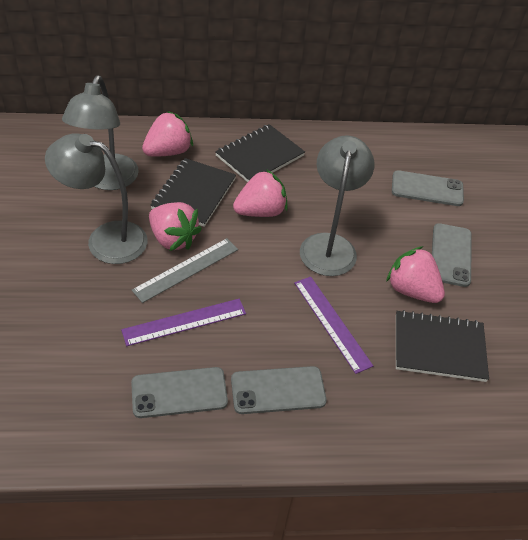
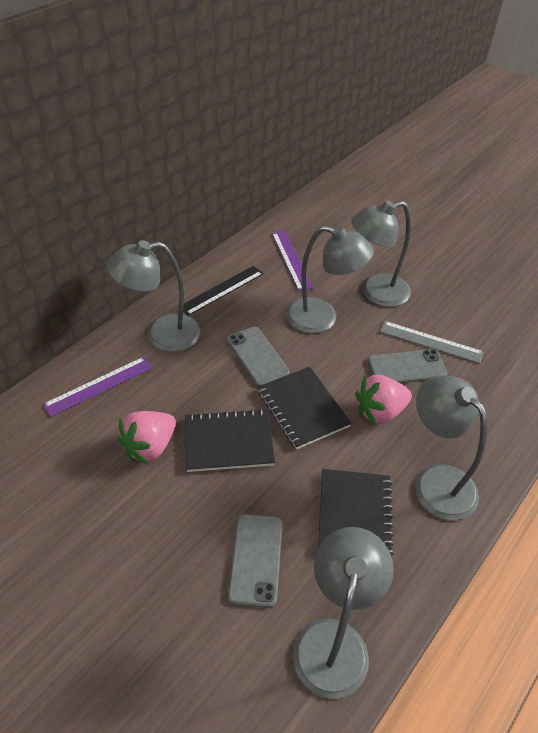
black ruler: none = 0 -> [183,266,263,316] = 1
grey lamp: [45,133,147,264] [62,75,139,190] [300,135,375,276] = 3 -> [107,240,200,352] [286,226,374,334] [293,527,394,699] [351,200,411,307] [415,375,487,520] = 5
grey phone: [131,367,228,418] [231,366,327,414] [392,170,464,206] [432,223,472,287] = 4 -> [227,327,289,386] [228,514,282,608] [368,349,447,383] = 3
pink strawberry: [142,111,193,157] [149,202,202,251] [233,169,288,217] [386,246,445,303] = 4 -> [118,411,176,464] [355,375,412,425] = 2

